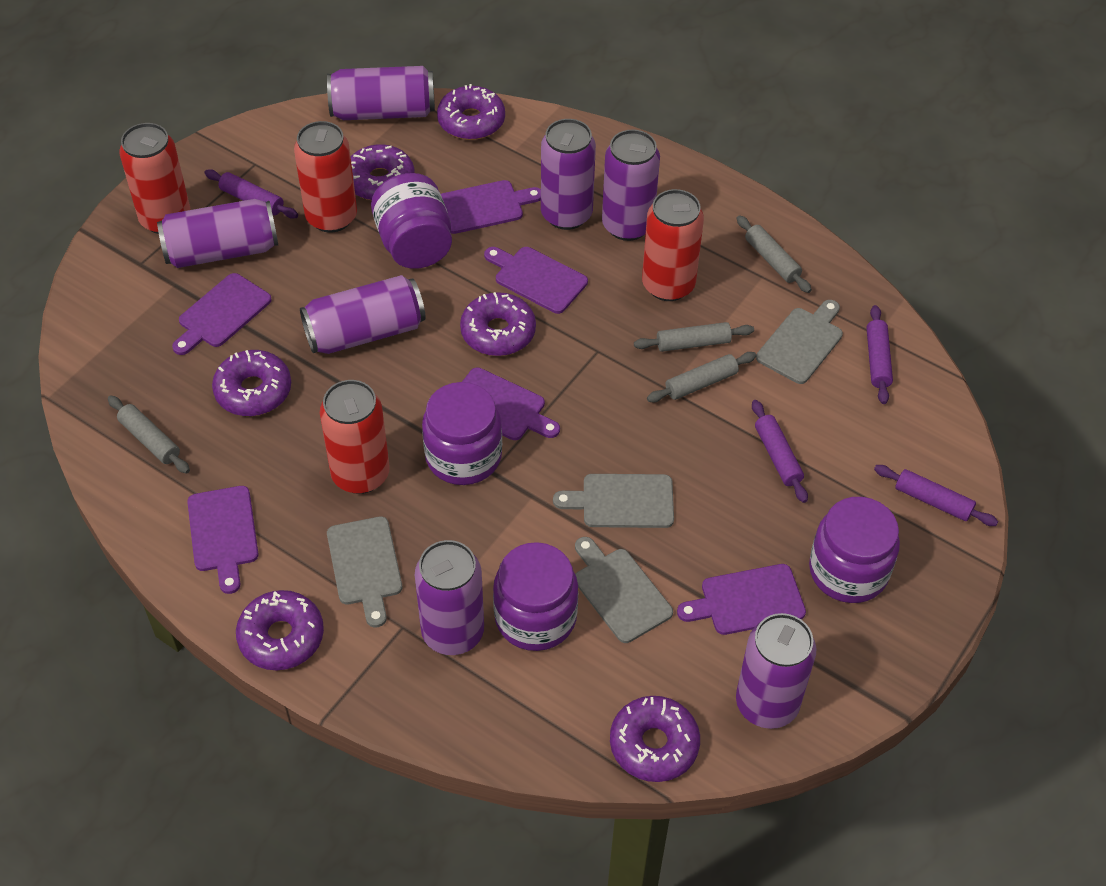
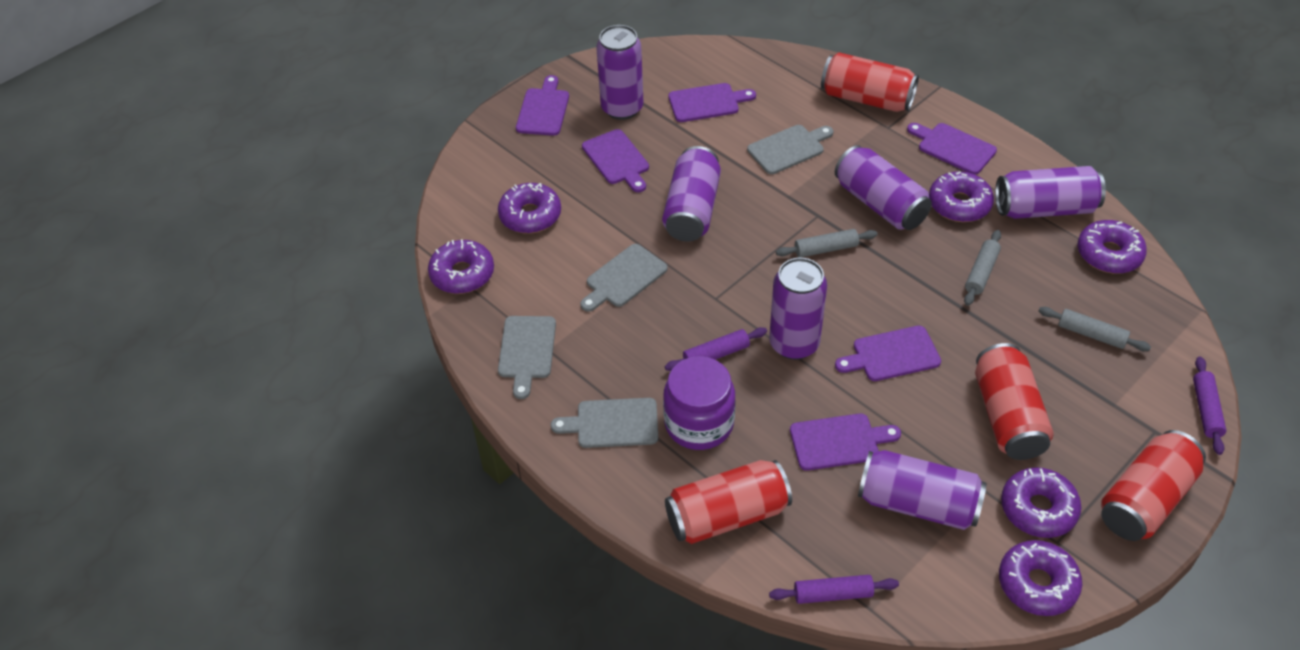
grey rolling pin: [108,396,190,474] [634,322,754,352] [647,352,756,403] [736,215,812,293] = 4 -> [776,229,878,258] [964,230,1001,306] [1039,307,1151,351] = 3
purple can: [157,199,278,268] [300,275,426,354] [327,66,435,120] [415,540,484,655] [541,119,596,230] [602,130,660,241] [736,613,816,729] = 7 -> [596,25,644,120] [662,146,721,242] [769,258,827,360] [835,145,932,230] [858,450,987,530] [995,166,1106,219] = 6
purple jar: [371,173,452,269] [422,382,502,485] [493,542,578,651] [809,497,900,603] = 4 -> [663,356,735,450] = 1
purple rolling pin: [204,169,298,218] [752,400,808,503] [866,305,893,404] [874,465,998,526] = 4 -> [665,327,767,371] [769,575,899,604] [1193,356,1226,455] = 3

